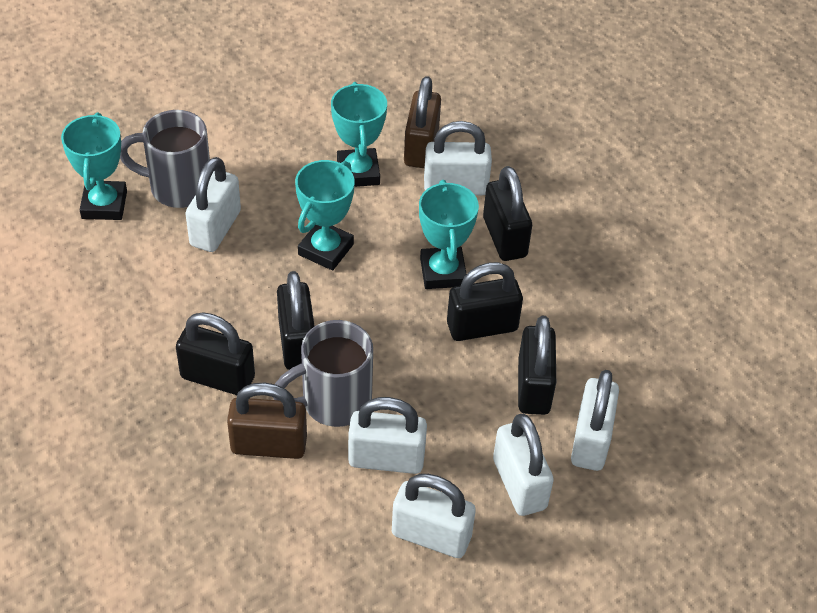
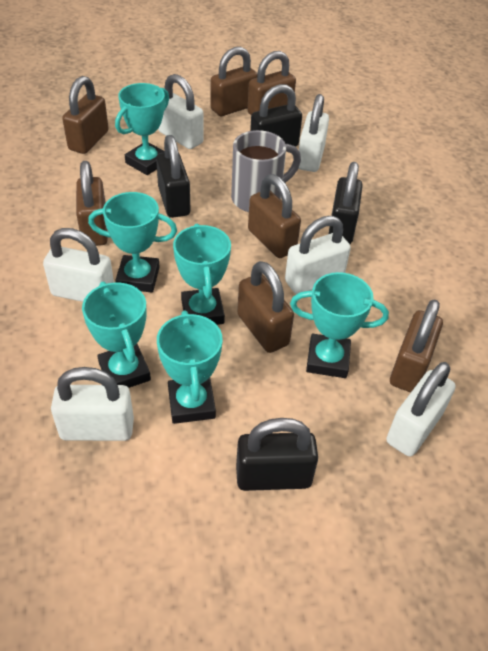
black padlock: [176,312,255,395] [277,271,315,370] [447,262,523,341] [483,166,532,261] [518,316,556,415] = 5 -> [156,135,190,218] [236,418,318,491] [250,84,302,147] [328,162,363,244] = 4
brown padlock: [227,383,307,459] [404,76,441,168] = 2 -> [62,76,109,154] [76,161,108,246] [211,47,258,116] [237,261,294,353] [247,51,296,115] [248,174,301,258] [390,299,443,393] = 7
grey mug: [120,110,210,208] [273,320,373,427] = 2 -> [231,130,301,212] = 1
turquoise trophy: [61,113,127,220] [295,160,355,270] [331,82,387,187] [419,180,479,289] = 4 -> [82,281,151,388] [88,192,177,292] [115,83,169,175] [157,310,223,424] [173,224,231,325] [290,272,389,378] = 6

